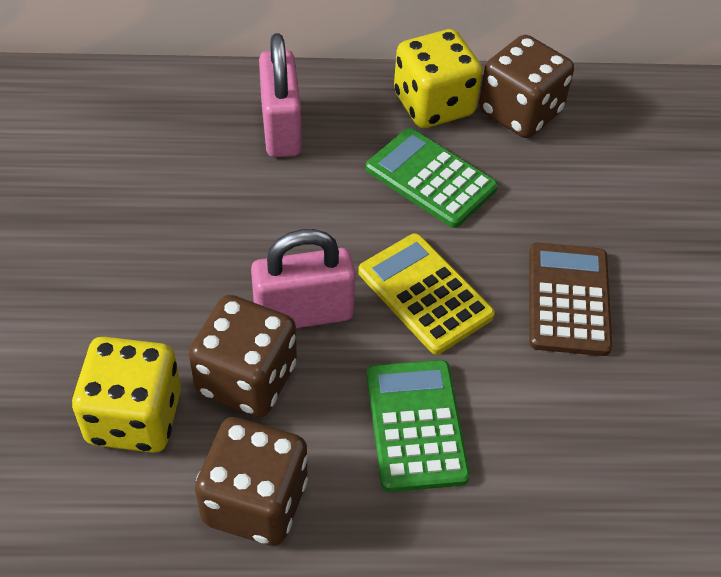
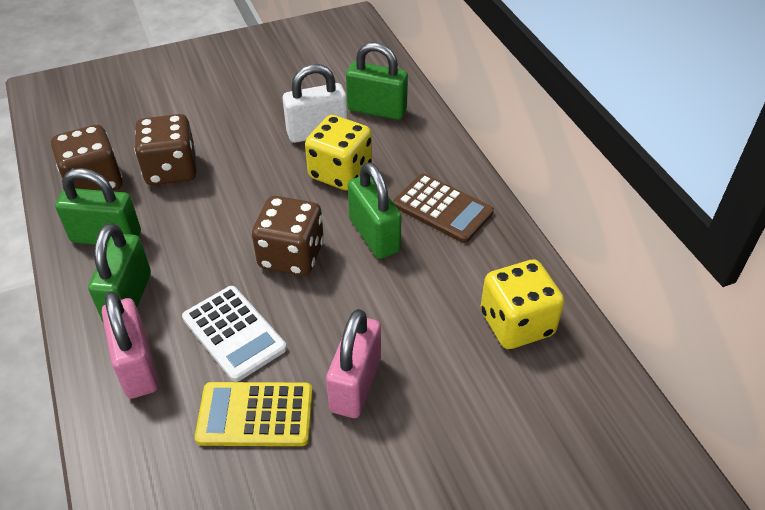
green calculator: [366,128,498,228] [367,360,470,492] = 2 -> none = 0
green padlock: none = 0 -> [55,168,141,245] [88,223,151,321] [346,42,408,120] [348,162,401,259] = 4
white calculator: none = 0 -> [182,286,287,382] = 1
white padlock: none = 0 -> [283,64,348,143] = 1

